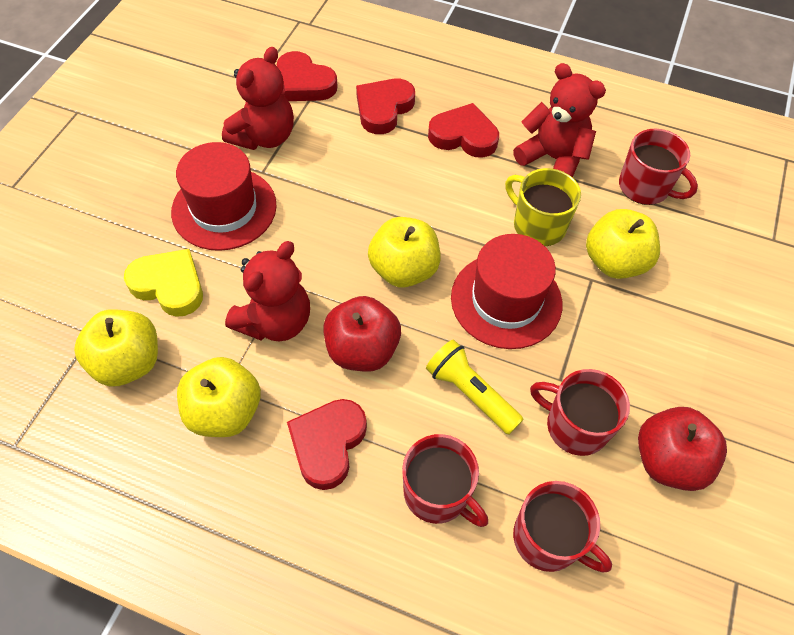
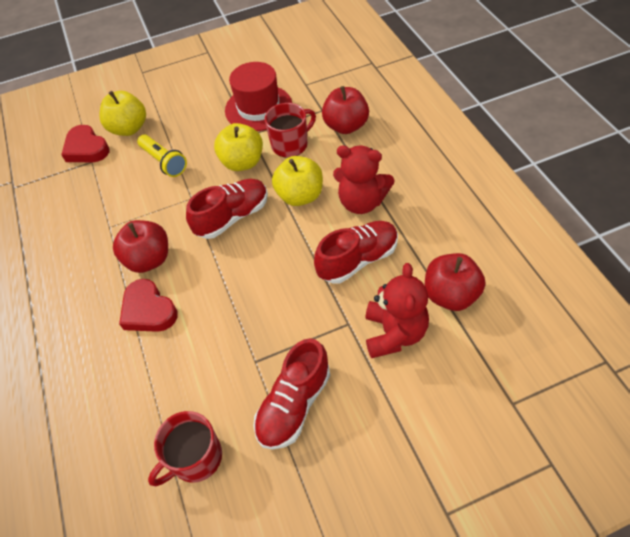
red apple: [324,296,401,372] [638,407,727,491] = 2 -> [113,220,168,273] [322,86,369,134] [425,253,485,311] = 3
red hat: [171,142,277,251] [451,234,562,349] = 2 -> [225,62,292,131] = 1
red heart: [277,51,338,101] [287,399,367,490] [356,79,415,134] [428,103,499,158] = 4 -> [61,125,110,162] [119,279,178,332] = 2
red mug: [402,434,488,527] [513,481,612,573] [530,369,630,456] [619,129,698,205] = 4 -> [148,411,222,486] [265,103,316,158] = 2
red shoe: none = 0 -> [186,179,268,239] [253,338,330,449] [314,221,398,284] = 3
red teddy bear: [222,47,294,150] [225,241,310,341] [513,63,606,178] = 3 -> [333,146,394,214] [365,263,429,358] = 2
yellow apple: [74,309,158,387] [177,357,261,437] [368,217,441,287] [586,209,660,279] = 4 -> [99,91,146,136] [214,123,263,171] [272,156,323,206] = 3
yellow heart: [124,249,203,317] = 1 -> none = 0
yellow mug: [505,168,581,246] = 1 -> none = 0

